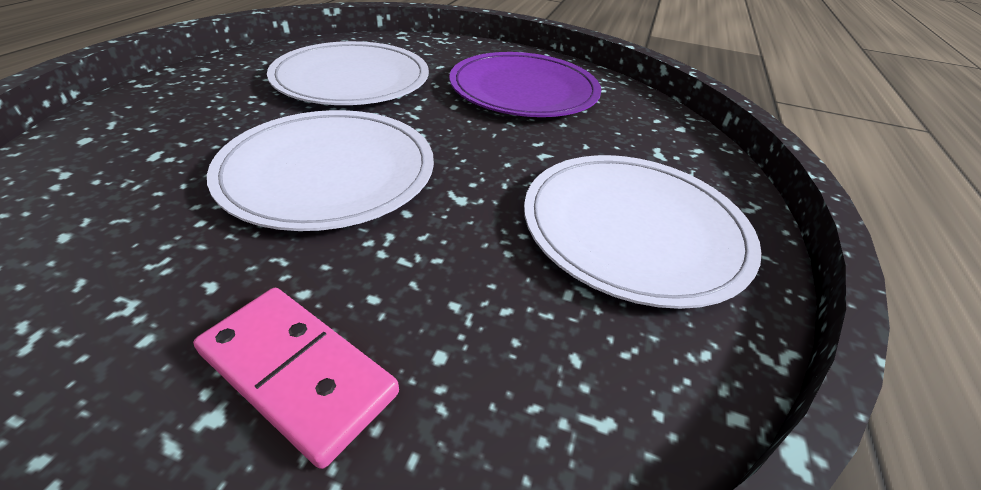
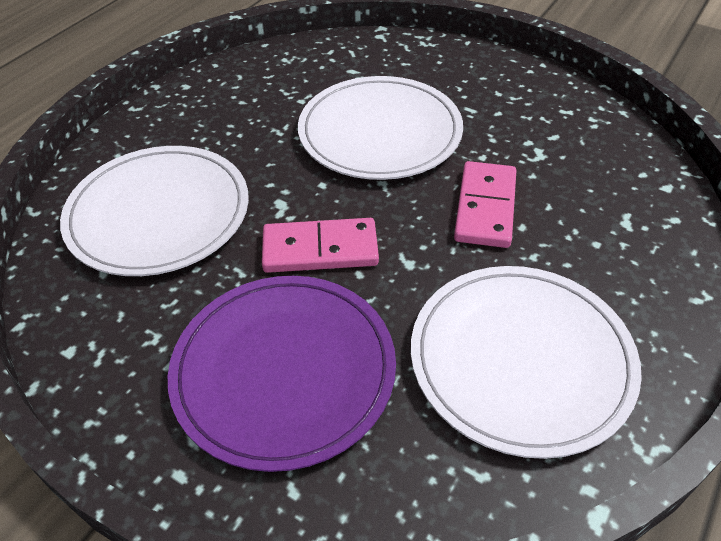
pink domino: [193,288,399,469] = 1 -> [262,218,379,273] [454,161,516,248] = 2

